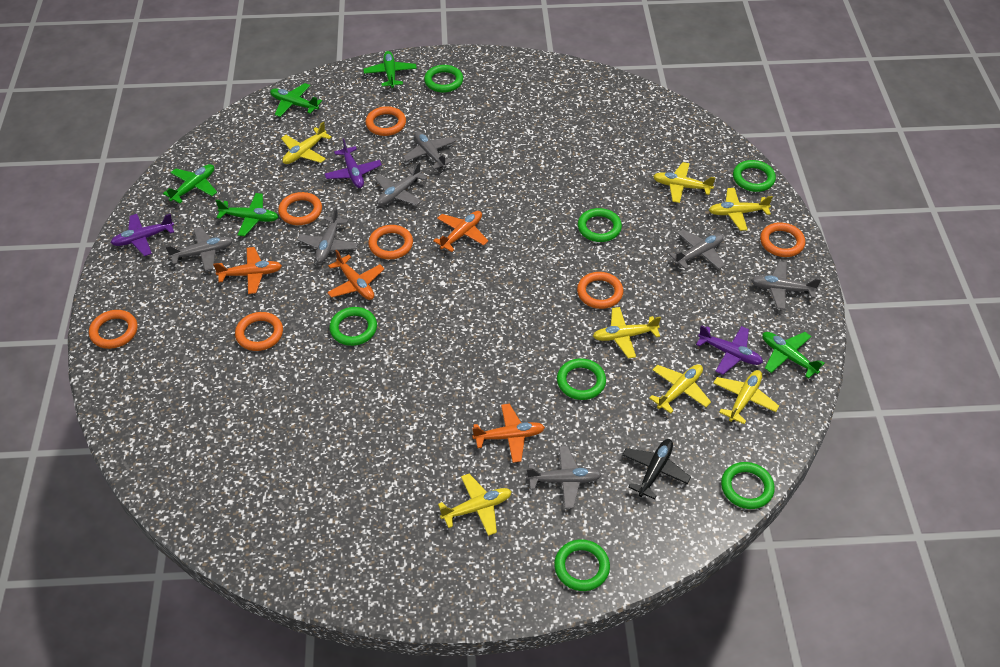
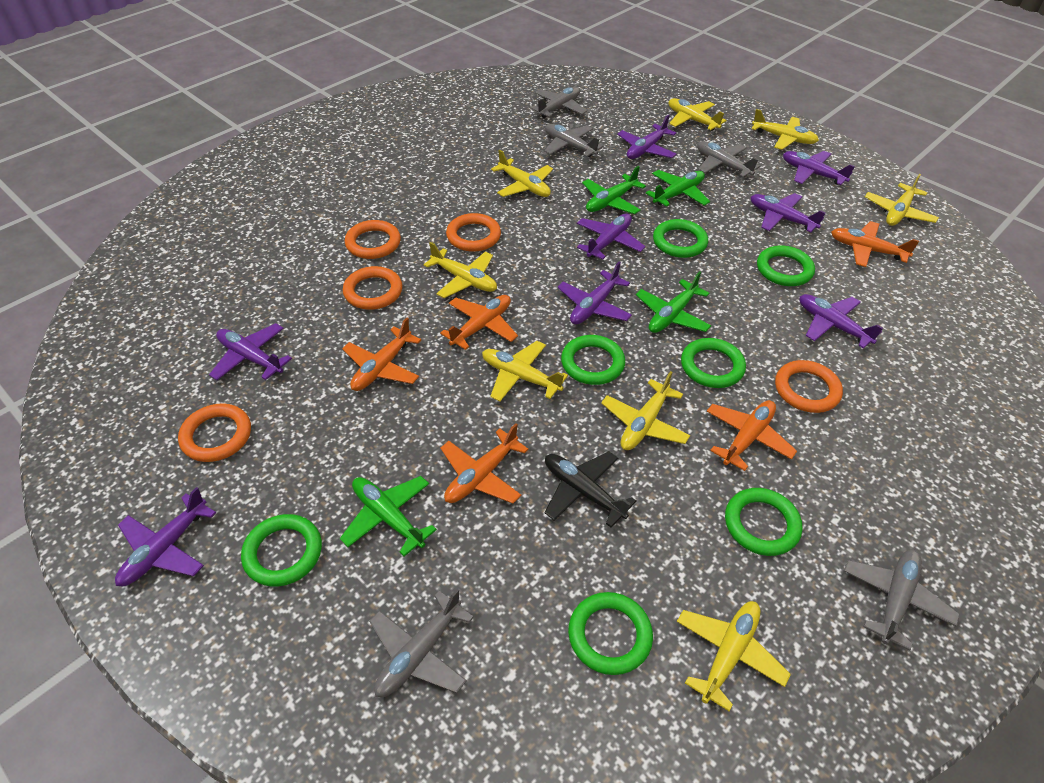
green plane: [163,164,217,204] [215,193,278,236] [270,83,322,117] [363,51,417,88] [762,332,825,379] = 5 -> [340,476,437,556] [582,166,646,214] [636,271,711,333] [646,170,710,207] = 4
grey plane: [165,227,233,271] [297,207,358,263] [375,162,427,206] [403,131,456,170] [526,446,602,508] [669,229,725,270] [751,261,821,309] = 7 -> [369,589,474,697] [530,87,587,118] [544,124,604,157] [697,141,760,177] [844,549,960,651] = 5
orange plane: [213,247,282,294] [327,249,384,300] [433,211,488,252] [472,404,545,463] = 4 -> [342,318,421,391] [440,295,518,350] [440,423,529,503] [707,400,797,471] [831,221,919,267] = 5
orange ring: [89,310,137,349] [235,312,283,351] [278,192,322,225] [365,106,406,136] [368,225,413,259] [577,272,623,309] [760,223,805,257] = 7 -> [178,404,251,462] [343,266,402,310] [345,220,401,259] [446,213,501,252] [775,360,843,413] = 5
purple plane: [111,214,174,256] [325,138,382,188] [696,325,763,375] = 3 -> [115,487,216,586] [209,323,292,380] [557,262,632,324] [577,214,646,260] [617,115,676,159] [751,193,826,232] [783,151,855,185] [799,294,883,348] = 8
yellow plane: [281,122,332,164] [438,474,512,536] [593,307,661,359] [649,364,711,414] [653,162,716,203] [709,188,773,231] [713,370,779,424] = 7 -> [424,242,497,298] [482,341,568,402] [491,150,553,197] [601,371,690,450] [669,98,727,131] [677,601,791,711] [751,109,819,150] [865,174,939,226] = 8

